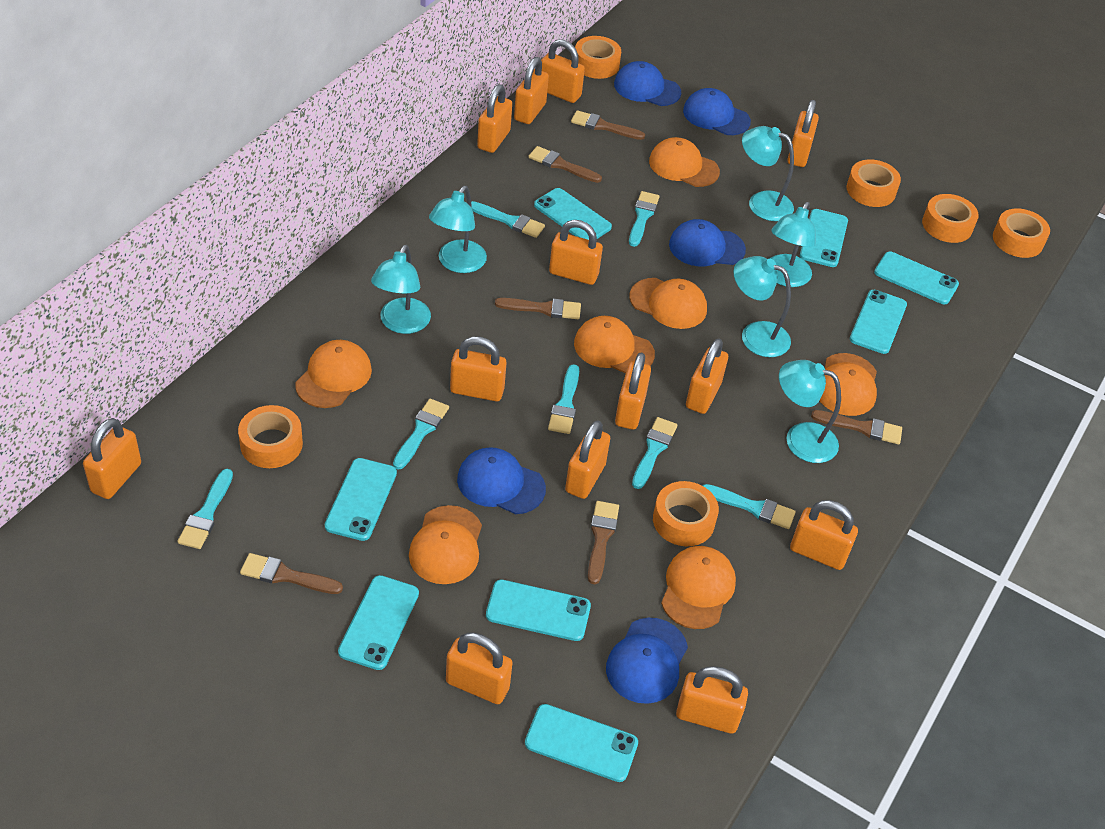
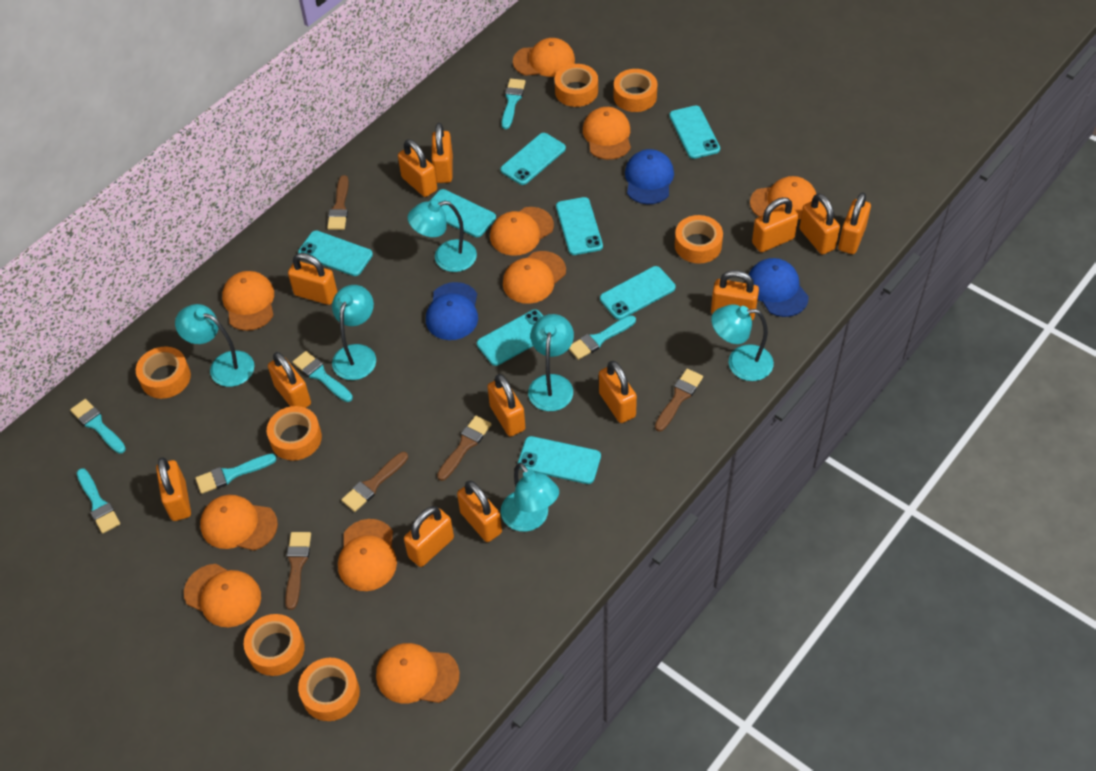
blue cap: [457,447,546,514] [606,618,688,704] [614,61,681,106] [669,219,746,266] [683,88,751,135] = 5 -> [426,282,478,340] [625,149,674,204] [749,258,809,317] = 3
brown brush: [240,553,343,594] [495,298,581,319] [529,146,602,183] [571,110,645,140] [588,501,619,584] [811,410,902,444] = 6 -> [285,532,311,610] [327,175,349,230] [341,452,408,512] [437,415,492,481] [655,369,703,432] = 5
orange cap: [295,340,372,408] [409,505,482,584] [574,316,655,373] [629,278,707,329] [649,137,720,187] [661,546,736,629] [820,353,877,416] = 7 -> [184,564,261,627] [200,495,278,551] [222,271,274,331] [338,519,397,591] [376,643,460,703] [490,207,554,256] [503,251,566,304] [513,38,575,77] [583,107,631,160] [750,176,816,219] = 10
orange tape: [238,405,303,468] [575,36,621,79] [653,481,719,546] [847,159,901,207] [922,194,979,243] [993,208,1050,258] = 6 -> [136,347,191,399] [244,614,305,676] [267,406,322,461] [298,658,360,721] [555,64,598,107] [614,69,657,112] [675,215,723,264] = 7
turquoise brush: [177,469,233,549] [393,399,449,470] [471,201,545,238] [548,364,579,434] [629,191,659,247] [632,417,677,489] [702,484,796,529] = 7 -> [70,399,126,454] [77,468,120,534] [195,454,276,494] [293,351,353,402] [502,79,526,129] [569,315,636,360] = 6

